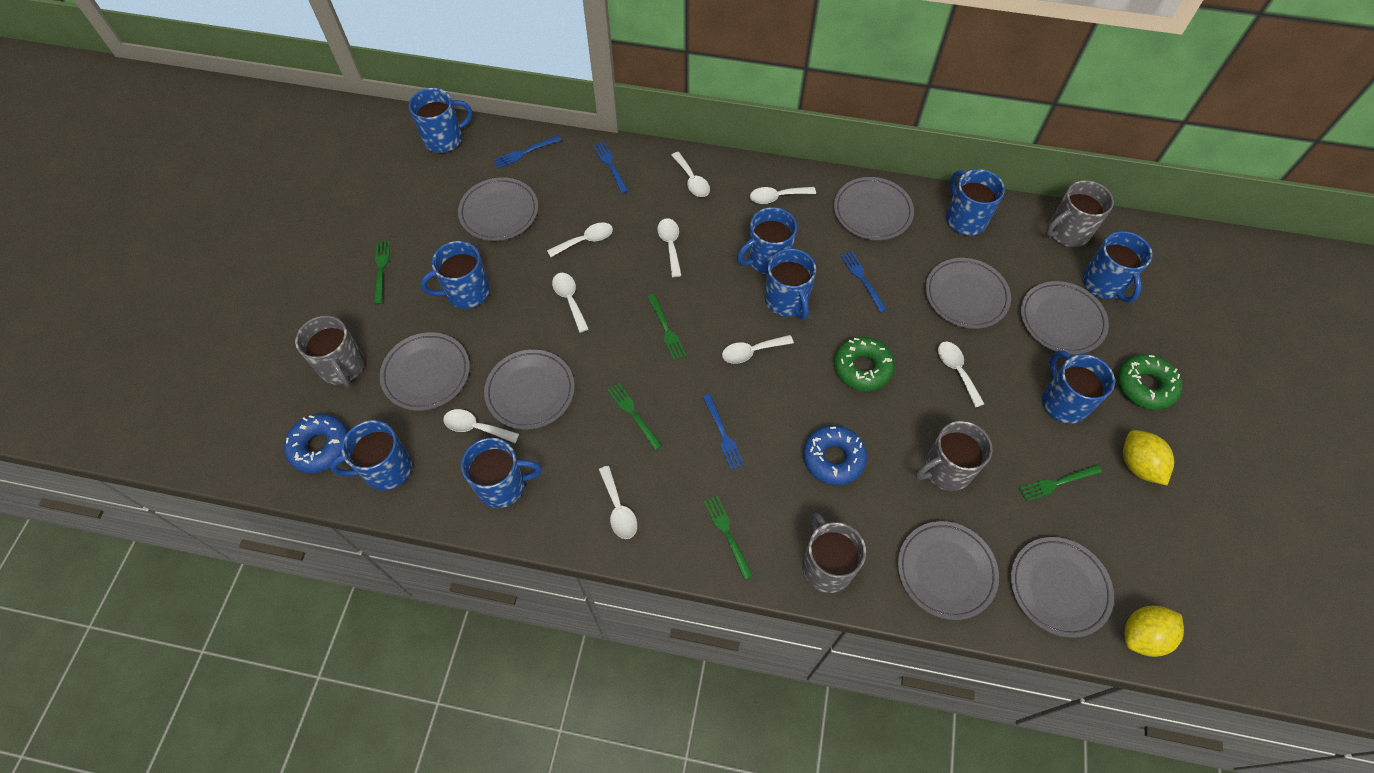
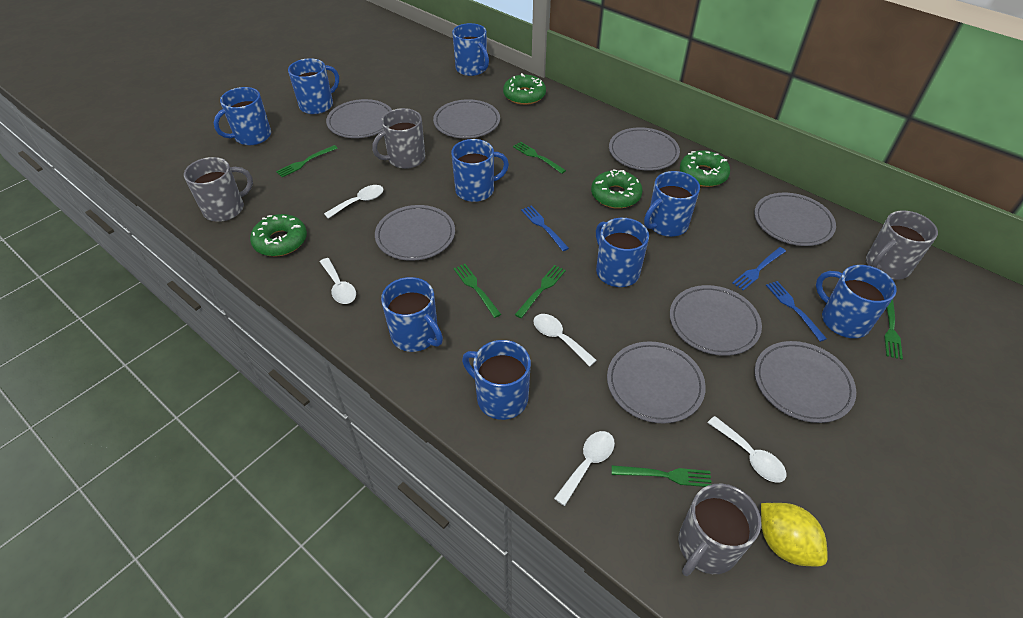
blue donut: [284,414,348,473] [803,425,867,485] = 2 -> none = 0
blue fork: [493,136,561,169] [593,142,628,194] [703,394,744,470] [841,251,887,313] = 4 -> [521,205,569,251] [732,247,786,291] [766,281,827,342] = 3
green donut: [834,337,894,391] [1118,354,1182,410] = 2 -> [250,214,307,256] [503,73,546,105] [591,169,643,209] [680,150,730,187] = 4
green fork: [374,241,390,304] [607,383,662,450] [647,294,686,361] [704,496,753,580] [1019,465,1102,502] = 5 -> [276,145,338,177] [453,264,501,318] [513,142,566,174] [515,265,566,318] [612,465,712,487] [884,299,903,359] = 6
white spoon: [443,409,519,443] [547,222,613,257] [552,273,589,333] [599,466,637,539] [657,218,682,277] [671,152,710,197] [722,335,794,364] [750,187,816,204] [938,341,984,408] = 9 -> [320,258,356,304] [324,185,383,219] [533,314,597,367] [554,431,615,506] [707,416,786,483] = 5
yellow lemon: [1123,430,1174,485] [1125,606,1184,657] = 2 -> [761,503,828,566] = 1

